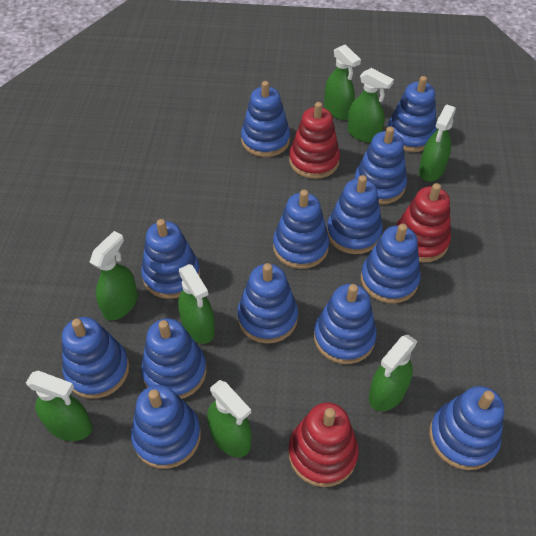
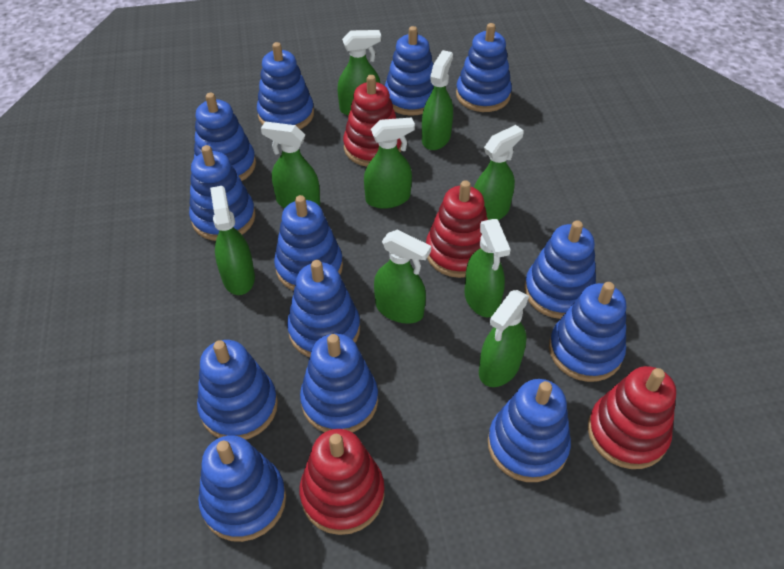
green spray bottle: [26,370,92,441] [89,231,138,321] [178,264,215,344] [207,380,252,457] [324,44,361,120] [347,68,394,143] [369,335,417,411] [419,105,456,182] = 8 -> [210,186,255,295] [261,121,320,208] [338,30,381,116] [364,117,415,209] [374,229,431,324] [422,50,453,150] [464,219,511,317] [474,125,524,220] [479,290,529,387] = 9
red stacking toy: [288,403,359,487] [289,102,340,179] [396,183,451,262] = 3 -> [300,429,385,535] [343,75,402,167] [426,180,488,278] [588,366,676,469] = 4

